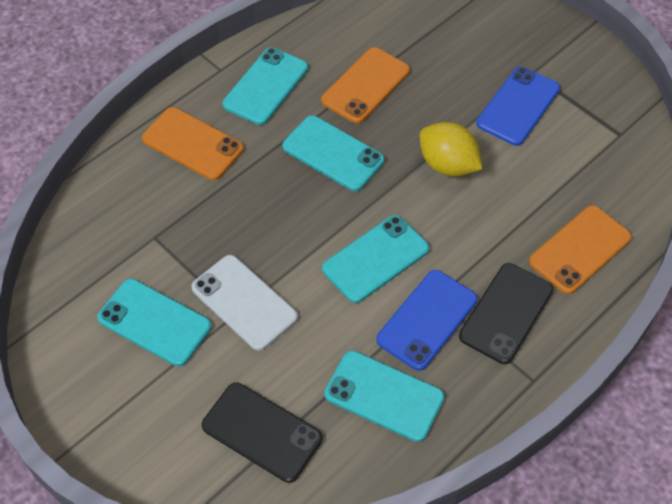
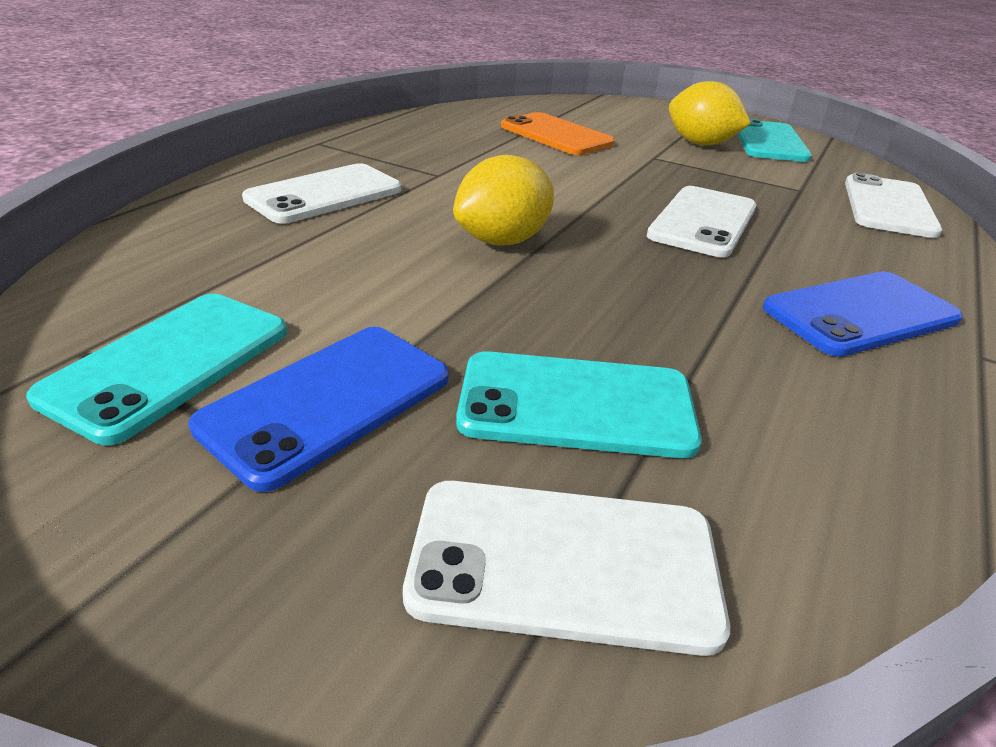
black phone: [202,382,322,483] [459,263,554,364] = 2 -> none = 0
orange phone: [142,107,244,180] [321,47,410,124] [529,205,632,294] = 3 -> [501,112,615,155] = 1
turquoise phone: [97,279,212,366] [223,47,308,125] [283,115,385,191] [322,215,429,303] [324,350,444,442] = 5 -> [26,294,287,445] [456,351,702,458] [737,118,812,162] = 3
white phone: [192,255,298,351] = 1 -> [242,163,401,224] [403,481,730,656] [647,186,756,257] [845,173,942,238] = 4
yellow lemon: [420,122,482,177] = 1 -> [453,155,554,246] [669,81,751,145] = 2

